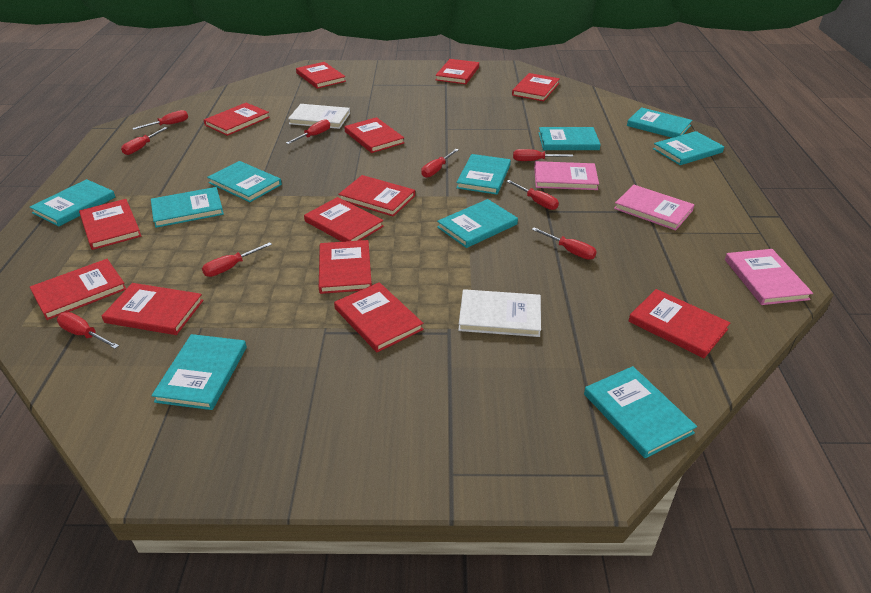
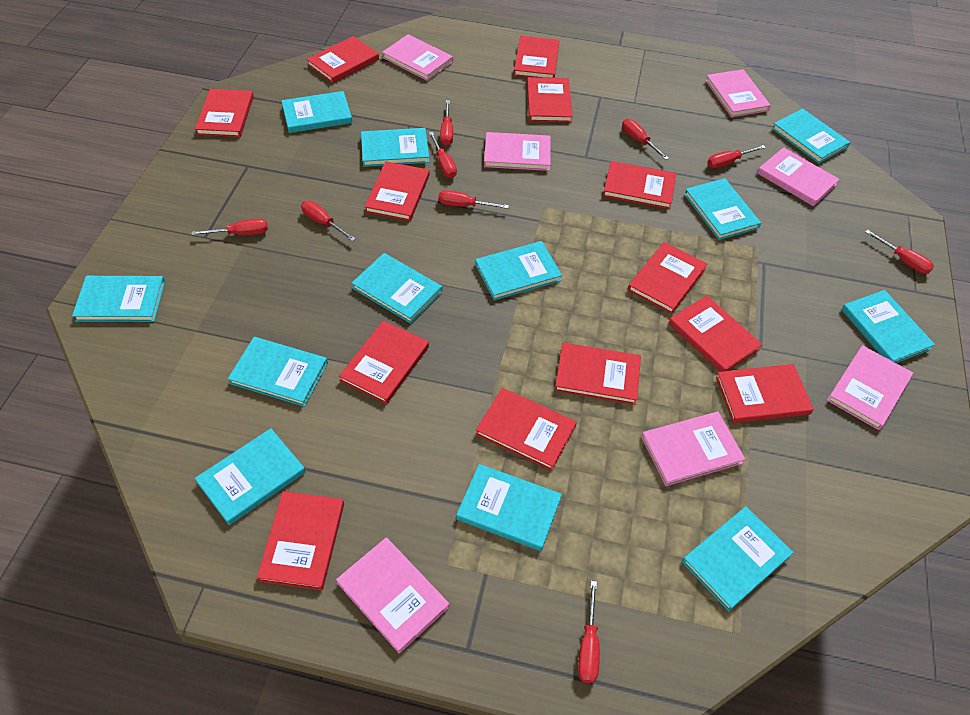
pink book: [534,161,599,190] [614,185,694,231] [725,249,813,305] = 3 -> [336,538,449,654] [382,34,453,81] [484,132,550,171] [641,412,745,486] [705,69,771,117] [757,147,840,206] [827,345,913,430] = 7
turquoise book: [30,179,115,226] [151,187,224,228] [151,334,247,410] [207,161,282,202] [437,199,518,248] [456,154,511,195] [538,127,601,150] [584,366,697,458] [627,107,692,138] [653,131,724,165] = 10 -> [72,276,165,322] [195,428,305,525] [228,337,328,407] [281,91,352,133] [351,253,442,324] [361,128,429,167] [456,464,562,551] [475,241,562,300] [682,507,794,611] [684,178,761,240] [772,108,850,164] [841,290,935,363] = 12
white book: [288,104,350,129] [458,289,541,337] = 2 -> none = 0

